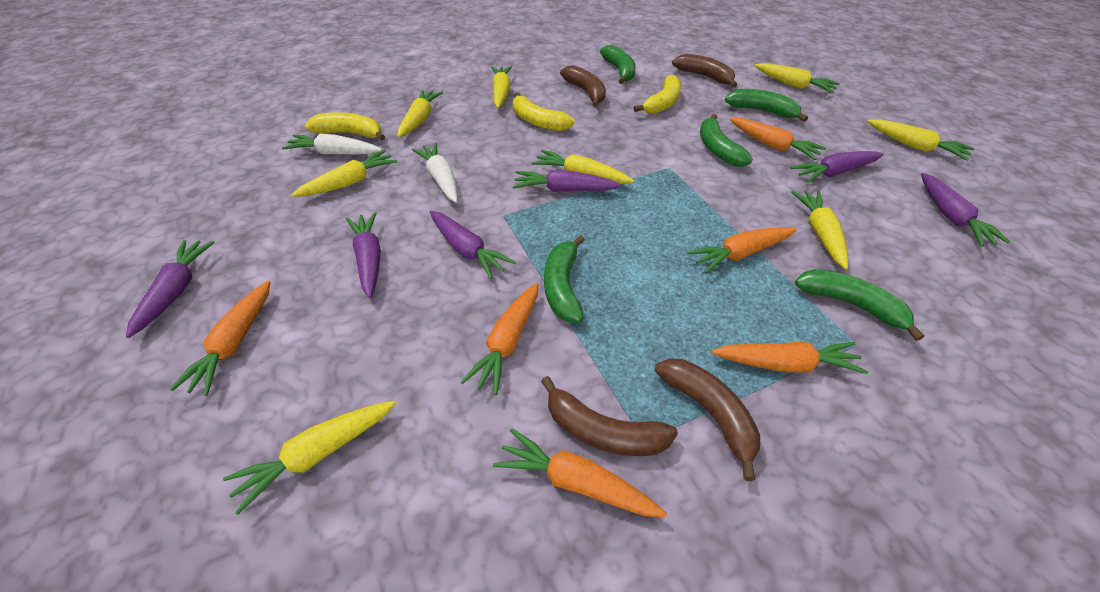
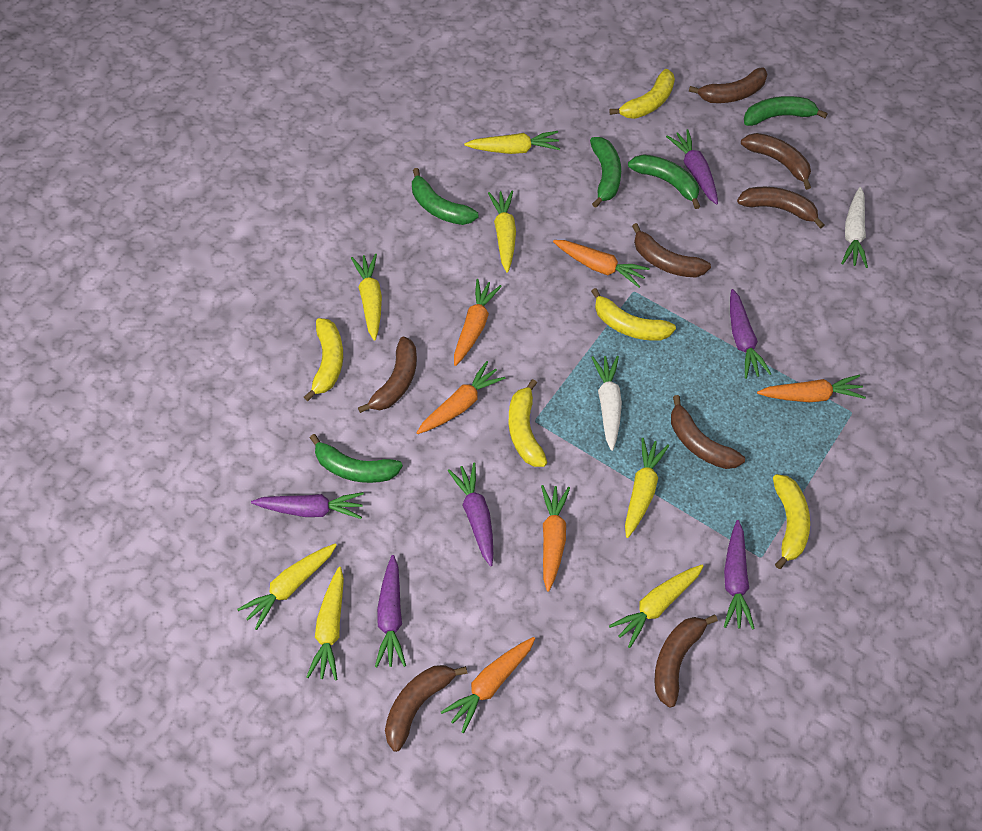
brown banana: [541,376,678,456] [560,65,606,107] [655,358,760,481] [672,54,737,87] = 4 -> [358,337,417,413] [385,665,467,752] [632,223,711,277] [654,614,718,708] [671,395,745,469] [689,68,767,103] [737,187,824,229] [741,133,811,190] = 8
yellow banana: [305,112,385,141] [513,92,575,131] [634,75,681,114] = 3 -> [304,318,343,401] [509,379,547,467] [591,288,676,341] [609,69,675,119] [773,474,810,569] = 5
yellow carrot: [223,401,396,515] [292,150,397,197] [398,89,443,138] [491,66,512,108] [532,150,634,184] [754,63,840,93] [791,190,848,270] [867,119,974,161] = 8 -> [237,544,337,630] [306,567,344,680] [351,254,382,341] [464,131,560,154] [488,191,516,273] [609,565,703,648] [625,438,669,538] = 7

